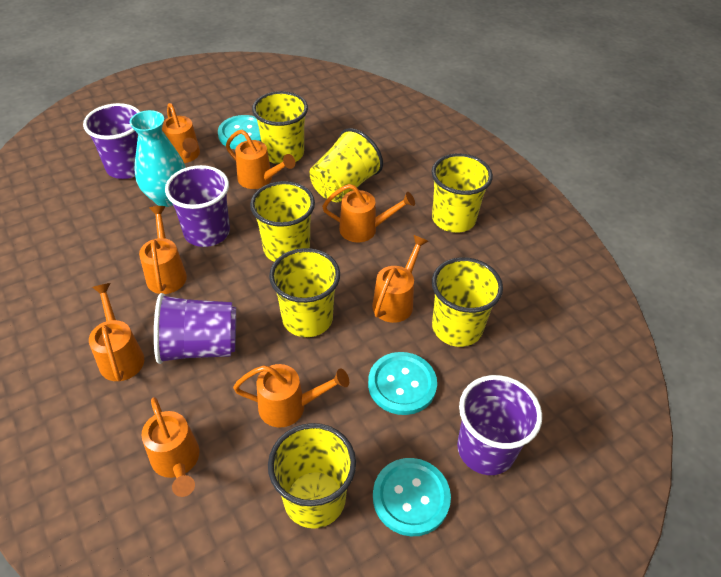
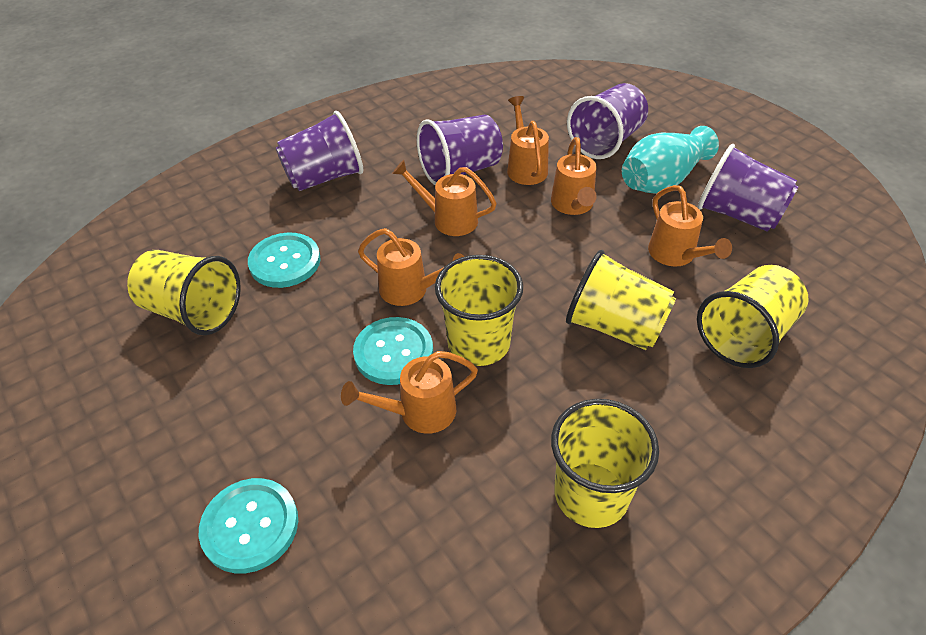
orange watering can: [89,283,144,381] [139,206,187,294] [142,397,199,497] [162,103,200,163] [226,130,295,189] [233,364,349,428] [322,184,415,242] [372,235,429,323] = 8 -> [341,351,478,434] [358,228,465,306] [392,160,497,236] [507,96,549,185] [551,137,597,215] [648,185,732,267] = 6
yellow cup: [250,181,315,262] [252,91,308,164] [268,423,356,529] [269,248,340,337] [309,128,383,202] [432,154,493,233] [432,257,503,347] = 7 -> [127,250,241,335] [435,255,523,366] [551,399,659,528] [566,250,676,350] [697,265,809,368] = 5

